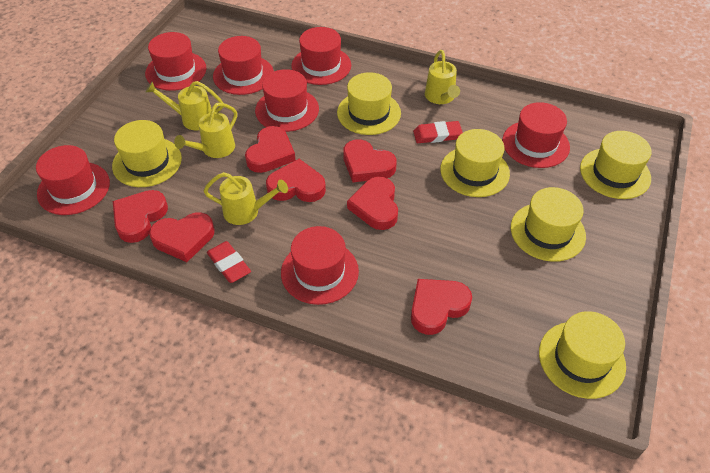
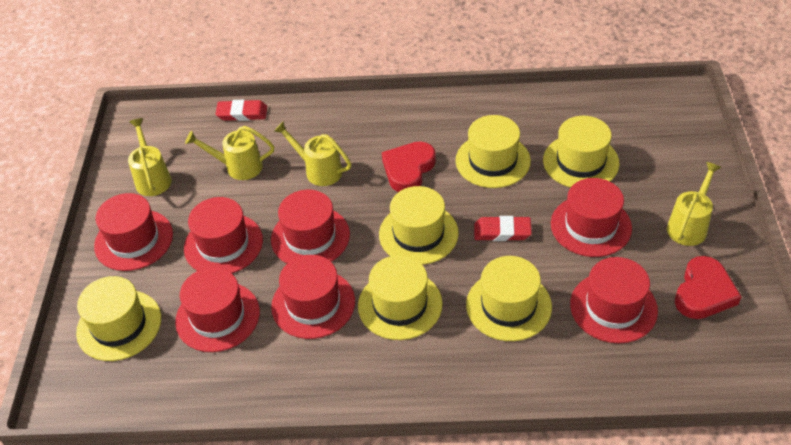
red heart: [113,190,168,243] [149,212,215,262] [245,126,295,173] [266,159,326,202] [343,139,397,182] [347,177,398,230] [411,279,472,335] = 7 -> [382,142,436,192] [675,256,742,319] = 2

